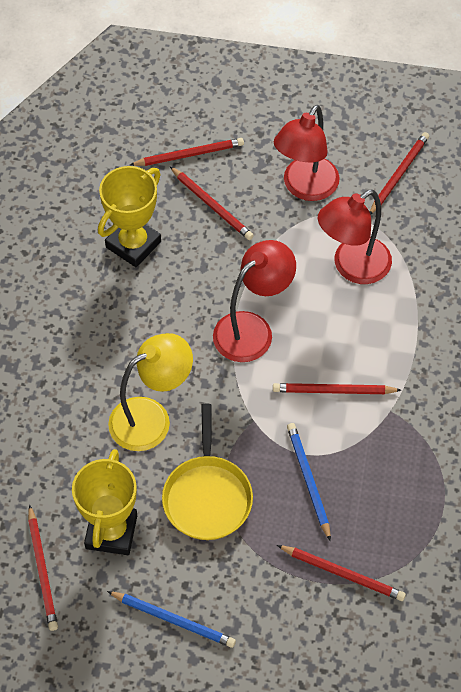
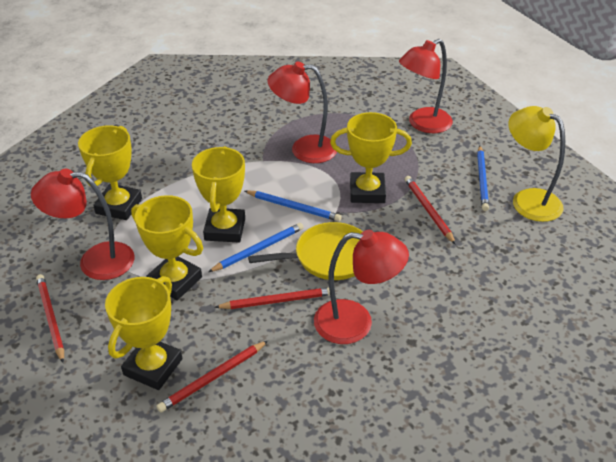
blue pencil: [107,591,236,648] [287,423,331,541] = 2 -> [208,223,304,272] [245,190,342,222] [477,146,489,211] = 3
red lamp: [213,240,296,362] [274,105,340,201] [318,190,392,284] = 3 -> [31,169,134,280] [267,62,337,163] [314,230,409,344] [399,39,453,133] = 4
red pencil: [28,504,58,631] [130,138,244,166] [169,166,254,240] [273,383,401,394] [277,545,406,601] [370,132,429,215] = 6 -> [36,274,64,363] [157,341,268,413] [214,287,330,309] [405,176,456,244] = 4
yellow trophy: [72,449,137,555] [98,166,161,267] = 2 -> [78,125,142,220] [105,276,183,390] [131,195,203,300] [192,146,245,243] [330,112,412,203] = 5

